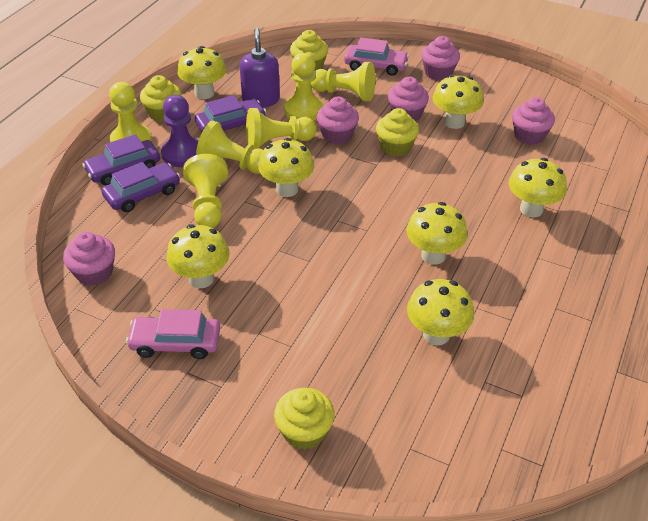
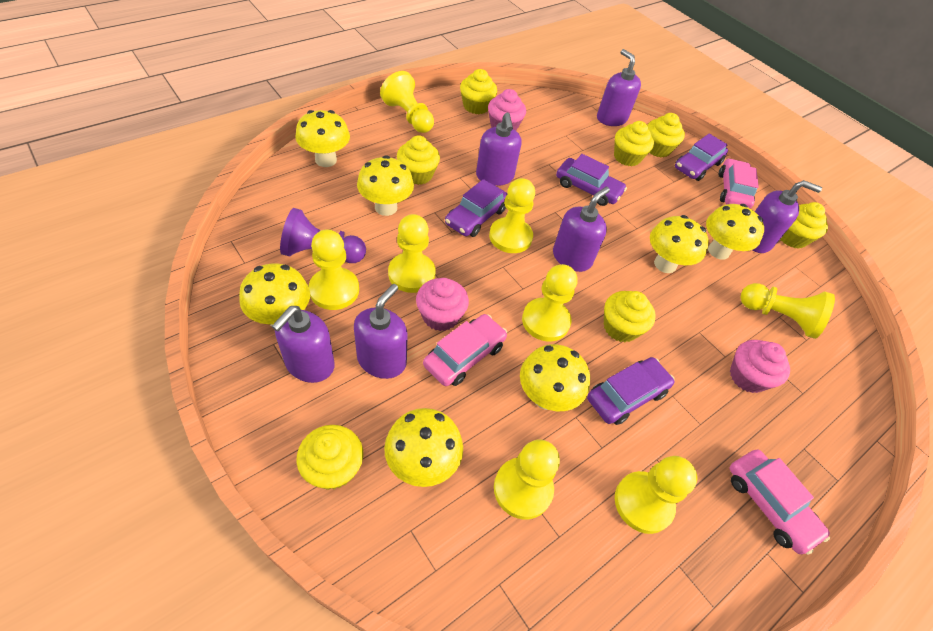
pink car: [126,309,220,359] [344,37,409,76] = 2 -> [423,314,507,386] [719,158,759,209] [730,449,830,555] = 3
pink cupcake: [63,232,115,286] [317,96,359,144] [388,77,429,121] [421,36,460,81] [512,97,555,145] = 5 -> [416,278,469,331] [488,89,526,131] [730,340,790,393] = 3
purple car: [82,134,160,185] [101,162,180,212] [195,95,266,132] = 3 -> [445,179,507,237] [556,154,627,206] [587,357,674,425] [675,134,728,181] = 4
purple soap dispenser: [240,28,280,108] = 1 -> [271,306,335,383] [354,284,408,379] [476,112,522,186] [553,187,610,272] [597,49,641,126] [753,180,822,253] = 6
yellow cupcake: [140,75,181,122] [274,388,335,450] [290,30,328,70] [376,108,419,157] = 4 -> [296,425,363,490] [397,135,440,185] [460,69,497,114] [604,291,656,342] [614,121,654,166] [647,113,685,157] [781,202,828,249] = 7
yellow pawn: [109,82,152,142] [183,154,228,228] [196,120,263,174] [246,108,317,149] [284,53,323,121] [311,62,375,102] = 6 -> [309,229,359,310] [380,71,434,133] [388,214,436,293] [489,178,535,253] [494,439,560,519] [522,264,577,342] [615,456,697,534] [740,283,835,339] = 8

